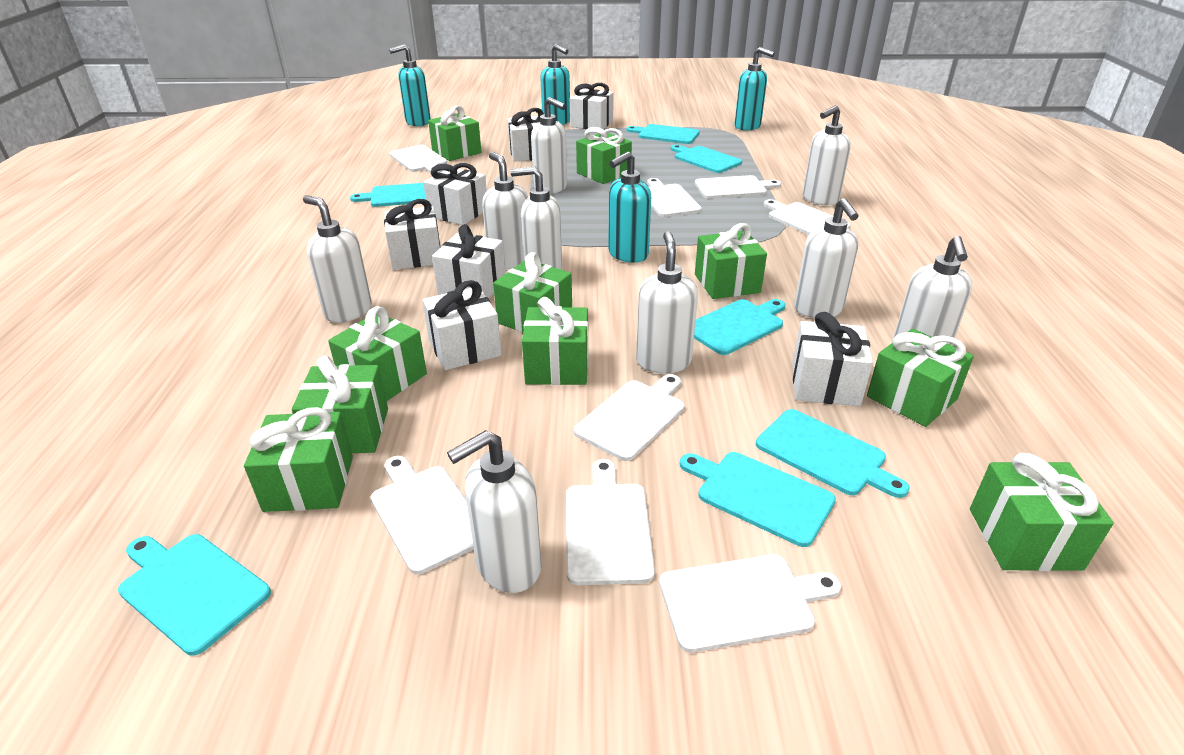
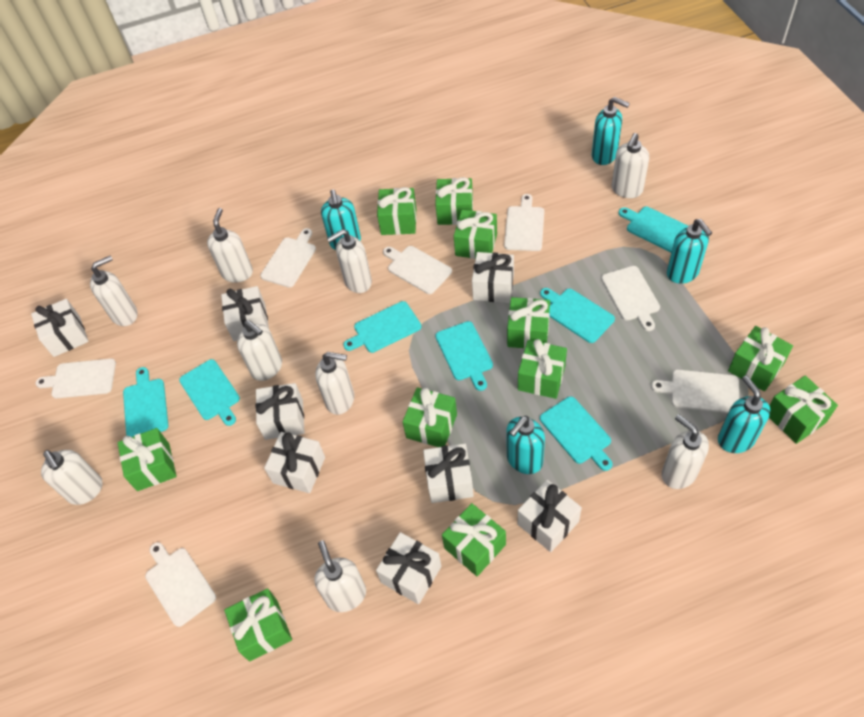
green gift: [244,407,353,512] [292,356,388,453] [328,306,427,401] [428,105,482,161] [493,252,572,332] [522,297,588,385] [576,127,632,184] [695,223,767,299] [867,329,974,427] [970,453,1114,571] = 10 -> [117,428,177,491] [224,588,292,662] [377,187,416,235] [403,387,457,447] [435,177,473,225] [442,503,506,576] [454,210,497,259] [507,297,550,349] [518,339,567,399] [728,326,793,391] [769,375,838,444] = 11
turquoise soap dispenser: [389,44,431,126] [540,44,570,125] [608,151,651,263] [735,47,775,131] = 4 -> [321,190,361,250] [506,416,545,474] [592,97,630,165] [667,219,712,284] [718,375,770,453] = 5
white cutting board: [371,456,474,574] [389,145,447,173] [566,459,655,585] [574,374,685,461] [647,178,702,217] [659,554,841,653] [695,175,781,199] [763,199,851,235] = 8 -> [36,358,116,399] [145,542,216,627] [260,228,316,288] [383,246,452,294] [504,194,544,251] [601,266,660,331] [651,369,739,413] = 7
white gift: [384,199,440,270] [422,280,501,370] [423,163,487,225] [432,224,506,299] [507,108,544,162] [570,83,614,129] [792,312,873,407] = 7 -> [31,299,89,357] [221,286,269,341] [255,383,305,440] [264,432,325,493] [376,532,442,604] [423,443,474,503] [472,252,514,303] [518,480,582,552] = 8

